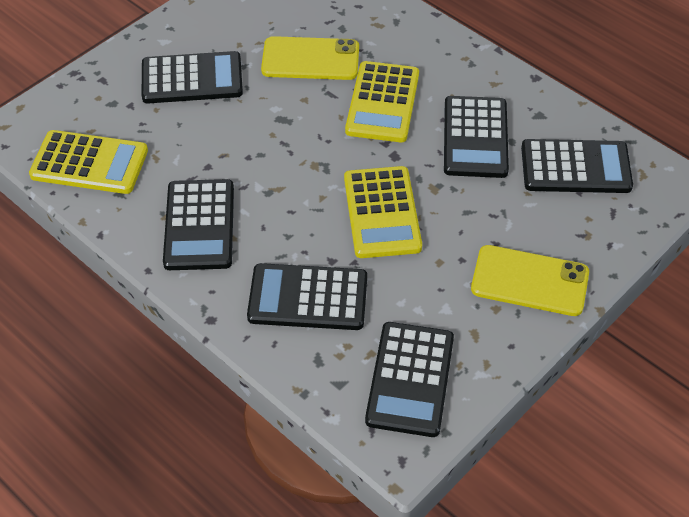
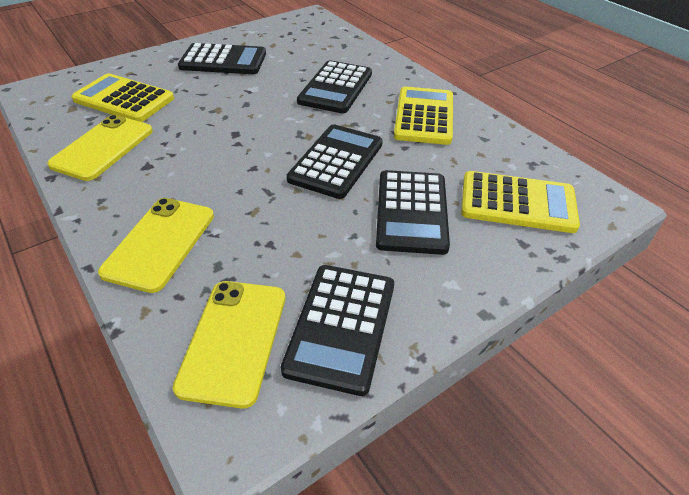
black calculator: [142,51,243,103] [163,179,234,270] [247,263,367,330] [365,322,454,437] [444,96,509,178] [521,139,633,193] = 6 -> [178,43,266,74] [281,265,394,396] [287,124,383,199] [297,60,372,113] [376,170,450,255] = 5
yellow phone: [261,36,359,80] [471,245,589,316] = 2 -> [47,115,153,181] [98,198,214,293] [173,281,285,409] = 3

